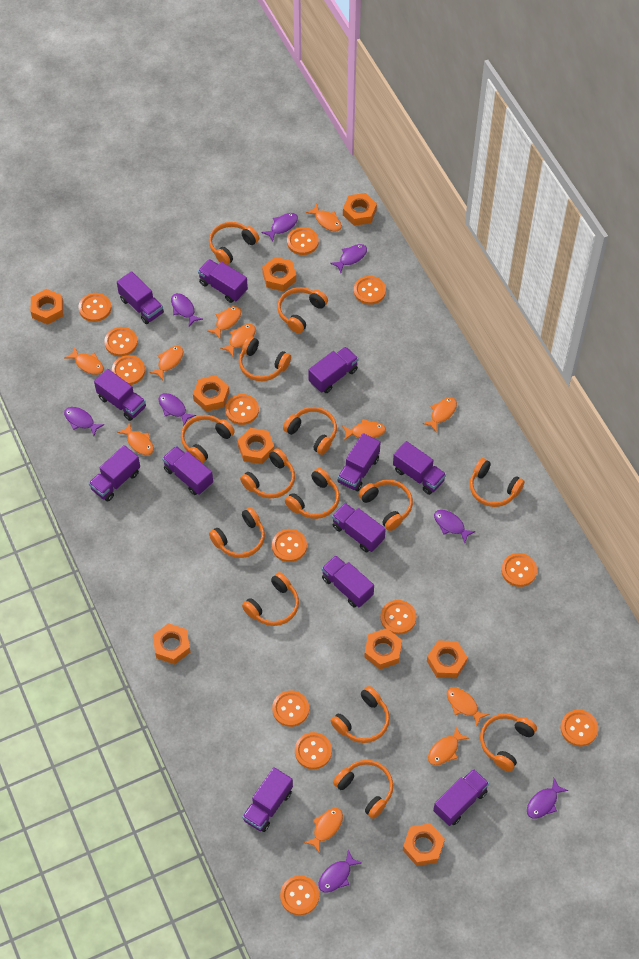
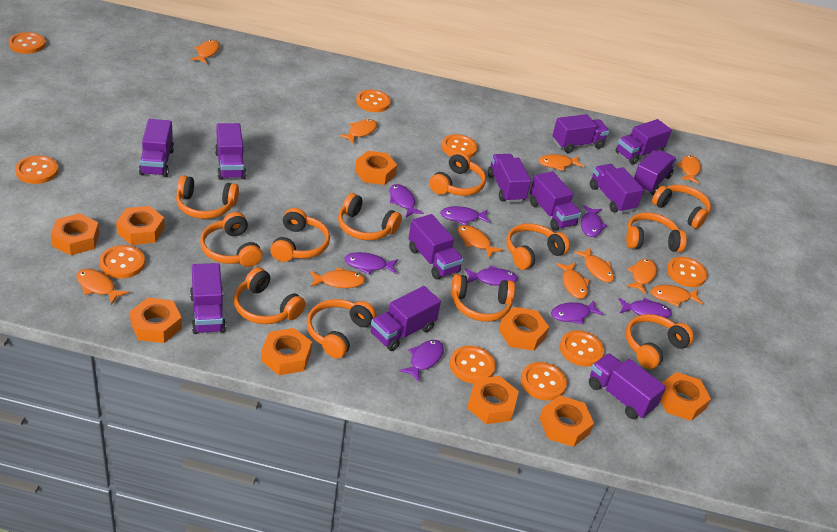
orange button: [79,293,111,322] [104,327,138,357] [112,355,145,385] [225,394,259,425] [272,529,307,562] [272,690,309,727] [280,876,319,916] [287,227,319,255] [295,732,332,769] [354,276,386,305] [380,600,416,634] [501,553,537,587] [561,710,598,746] = 13 -> [8,32,46,54] [15,155,59,184] [99,245,145,279] [356,90,391,112] [442,134,478,158] [450,346,496,383] [521,362,567,401] [560,331,604,367] [667,257,708,287] = 9
orange headphones: [181,415,235,463] [209,222,259,265] [209,507,265,558] [239,336,291,381] [240,448,295,498] [242,572,299,626] [277,287,328,334] [283,407,337,455] [285,468,340,519] [331,686,390,743] [333,760,393,819] [358,480,413,531] [470,458,525,507] [480,714,537,772] = 14 -> [176,176,239,219] [200,212,263,267] [234,267,306,324] [270,208,330,262] [307,299,376,358] [338,193,402,240] [429,152,486,196] [451,274,515,322] [506,223,570,270] [626,212,687,252] [626,314,694,369] [652,185,711,229] = 12

